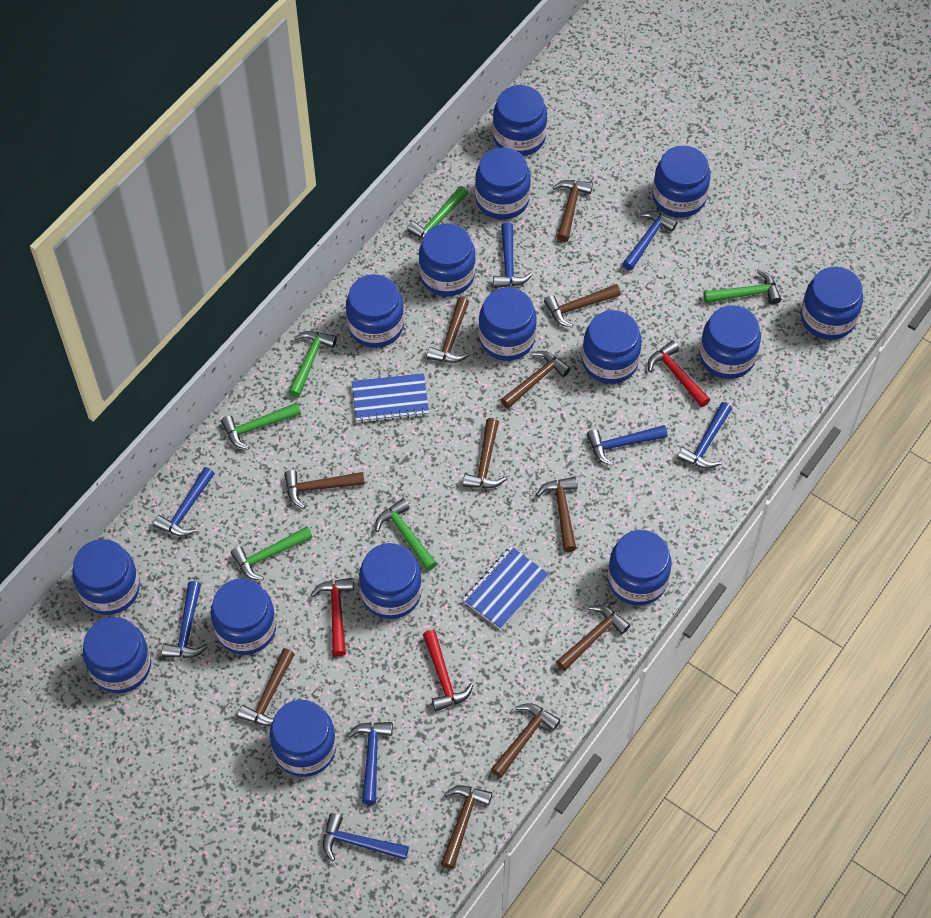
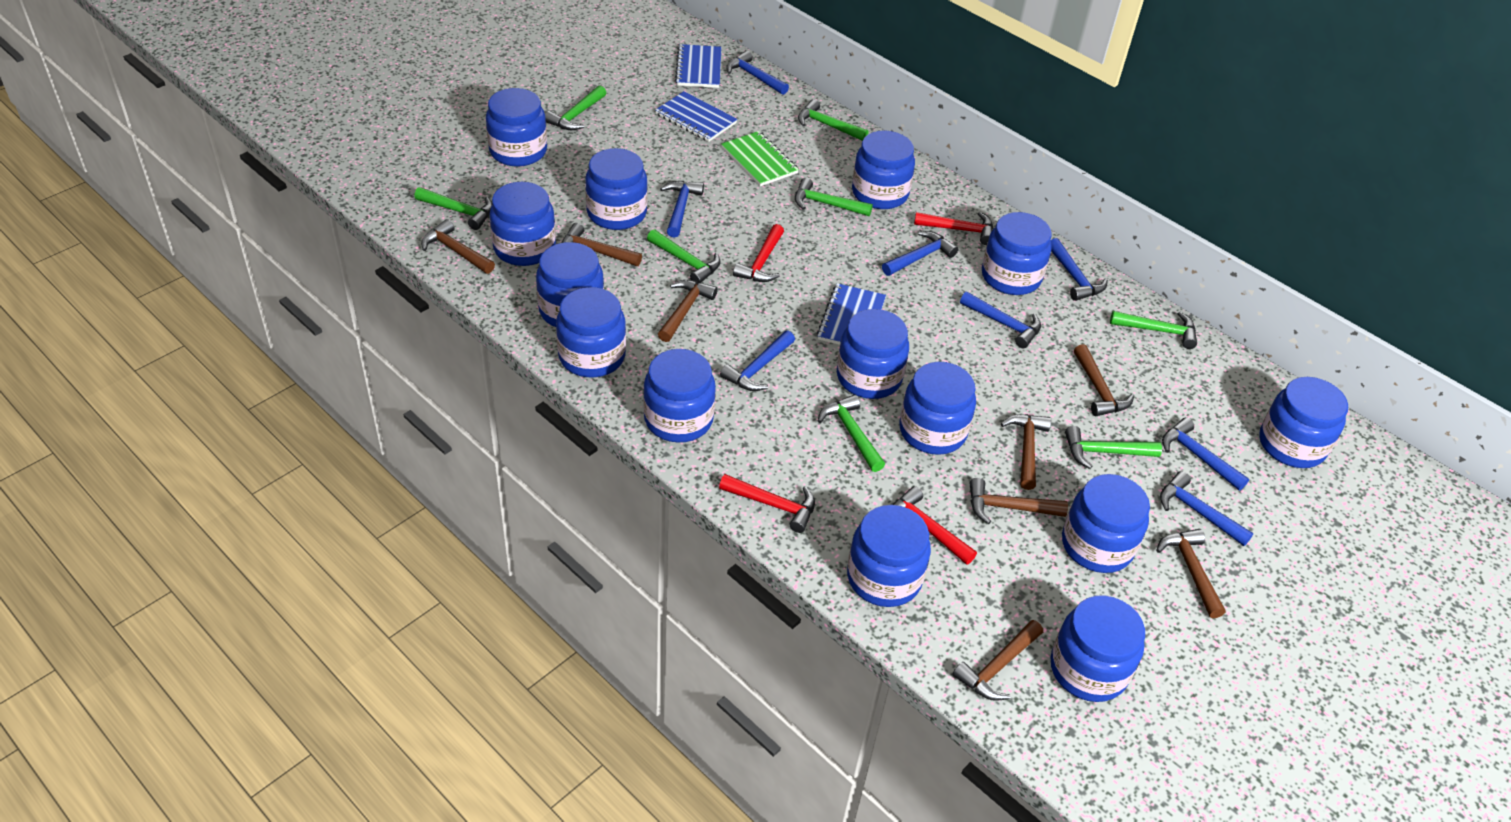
blue jar: [72,539,140,615] [83,617,151,693] [211,579,276,655] [270,700,336,777] [346,274,404,348] [359,543,422,619] [419,224,476,297] [475,147,531,220] [479,287,537,361] [493,85,547,156] [582,310,642,384] [608,530,672,606] [653,146,711,218] [699,305,761,379] [801,266,863,340] = 15 -> [486,88,547,167] [489,182,556,266] [536,242,604,327] [556,287,626,378] [585,148,647,230] [643,349,716,443] [837,309,909,399] [847,505,931,607] [852,130,915,209] [899,362,976,455] [982,212,1052,295] [1050,595,1145,702] [1062,474,1150,573] [1259,377,1348,468] = 14
blue notebook: [351,373,429,423] [463,546,549,630] = 2 -> [655,91,737,142] [675,44,722,88] [817,283,886,345] = 3
brown hammer: [237,648,295,726] [284,470,365,509] [427,297,469,363] [441,785,492,869] [463,418,506,488] [491,703,561,778] [501,351,571,409] [536,477,577,552] [544,284,621,327] [553,180,593,242] [556,605,630,671] = 11 -> [421,219,495,274] [562,223,642,266] [658,280,718,342] [953,620,1043,701] [969,478,1068,524] [1001,414,1051,490] [1074,344,1134,416] [1156,529,1226,618] = 8
green hammer: [221,403,301,449] [231,526,313,580] [289,331,337,397] [375,498,437,571] [407,186,468,239] [704,270,781,304] = 6 -> [414,187,492,230] [545,85,606,130] [647,229,720,284] [795,178,873,216] [798,99,869,141] [818,394,885,472] [1065,426,1162,469] [1110,311,1197,349] = 8
green notebook: none = 0 -> [721,131,799,186] = 1
red hammer: [311,578,354,656] [423,630,473,712] [648,341,710,407] = 3 -> [719,474,815,533] [733,224,784,282] [893,486,977,565] [914,212,993,245] = 4

